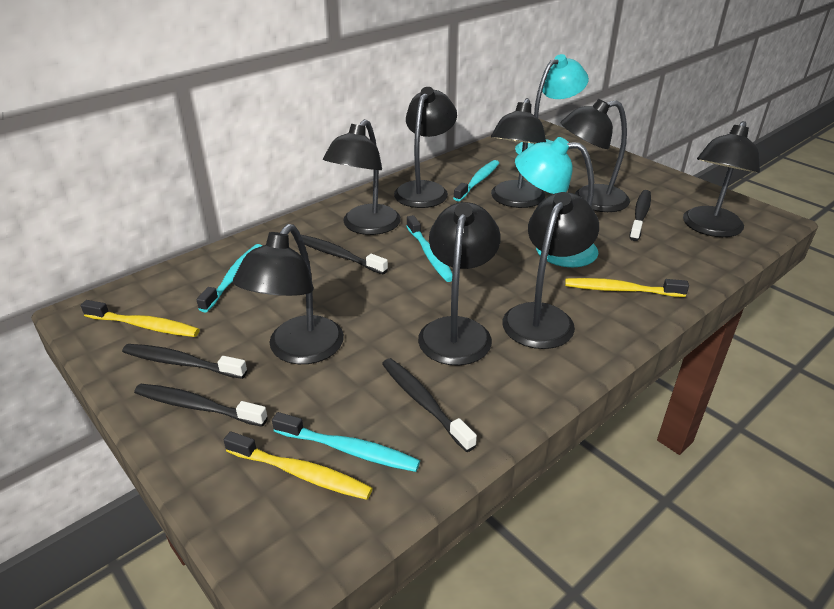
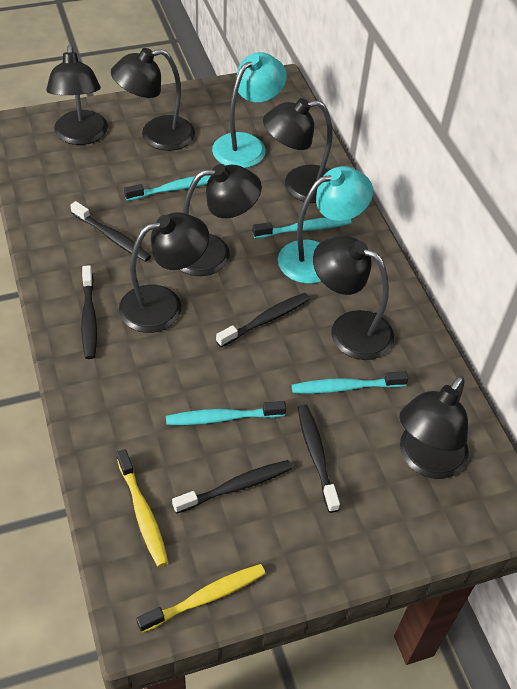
black lamp: [233,224,344,364] [323,119,401,235] [394,87,457,208] [418,202,501,365] [491,98,546,208] [503,192,599,349] [561,99,630,212] [683,121,760,237] = 8 -> [46,45,108,145] [111,48,195,151] [119,212,209,333] [180,164,262,276] [263,98,333,203] [313,236,394,360] [399,376,469,479] = 7
yellow toothbrush: [81,300,200,337] [224,431,373,500] [565,278,689,297] = 3 -> [117,449,168,567] [136,564,266,633] = 2

